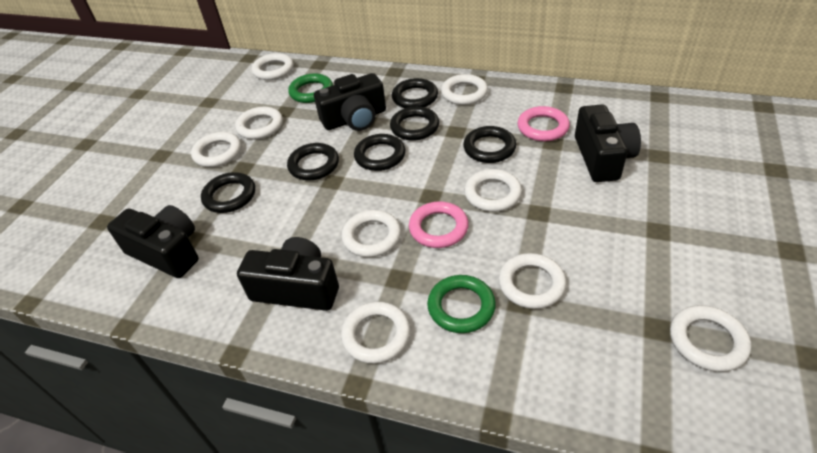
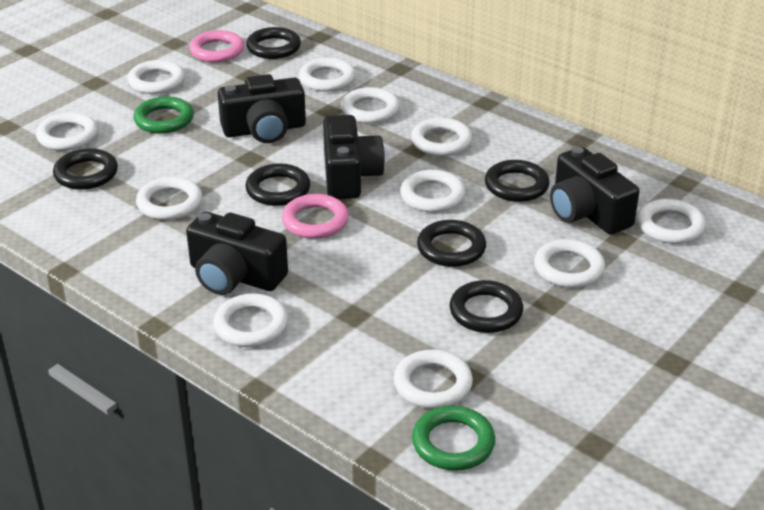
white ring: [191,132,241,167] [235,107,283,139] [252,53,294,80] [341,210,401,257] [341,302,410,364] [441,74,488,105] [464,169,522,212] [499,253,566,309] [670,305,751,372] = 9 -> [36,112,98,151] [128,60,185,94] [136,177,202,220] [213,293,288,347] [299,57,356,92] [341,87,400,124] [394,350,473,409] [400,170,466,213] [411,118,472,156] [534,239,605,288] [637,199,706,244] = 11

